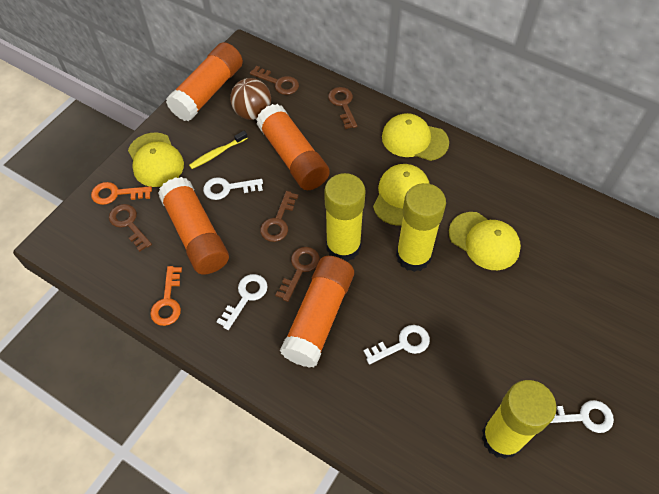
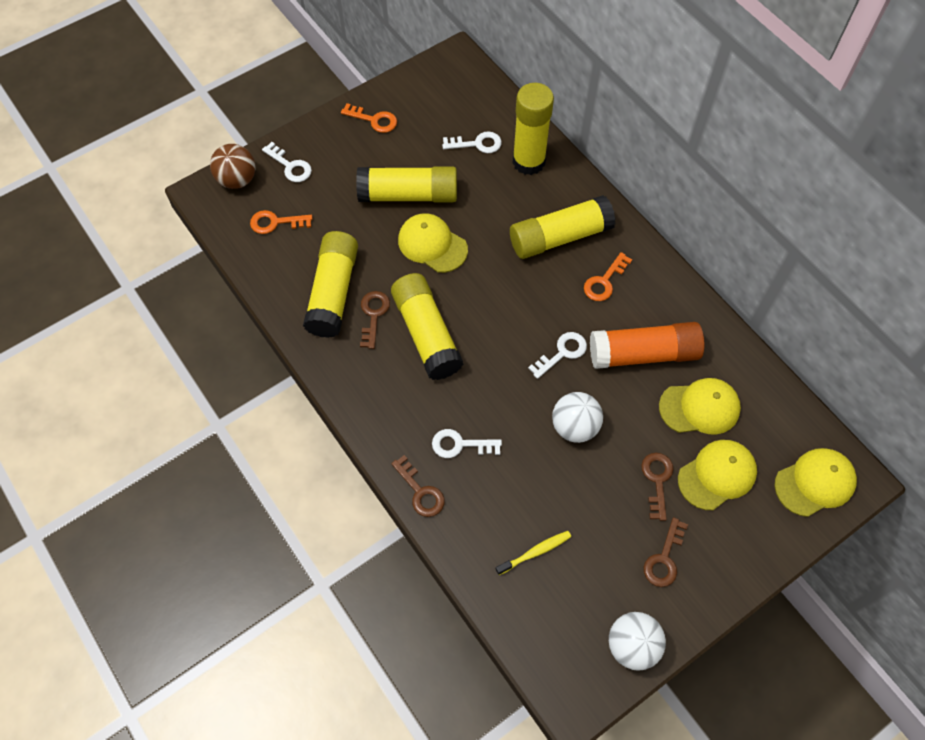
brown key: [109,204,152,252] [250,66,299,95] [260,191,298,242] [275,247,320,302] [328,87,357,129] = 5 -> [360,291,390,349] [391,455,445,517] [641,453,673,521] [644,517,688,587] = 4
orange glue stick: [158,177,229,275] [166,42,243,121] [256,104,330,190] [280,256,354,368] = 4 -> [590,322,705,369] = 1
orange key: [91,182,152,205] [150,266,182,326] = 2 -> [250,210,312,234] [341,103,397,133] [584,252,632,301] = 3
white ball: none = 0 -> [552,392,603,443] [609,612,666,671] = 2
yellow glue stick: [324,173,366,262] [396,183,446,272] [481,380,557,459] = 3 -> [303,231,358,338] [356,166,457,202] [391,273,464,380] [510,195,616,259] [512,83,554,175] = 5

